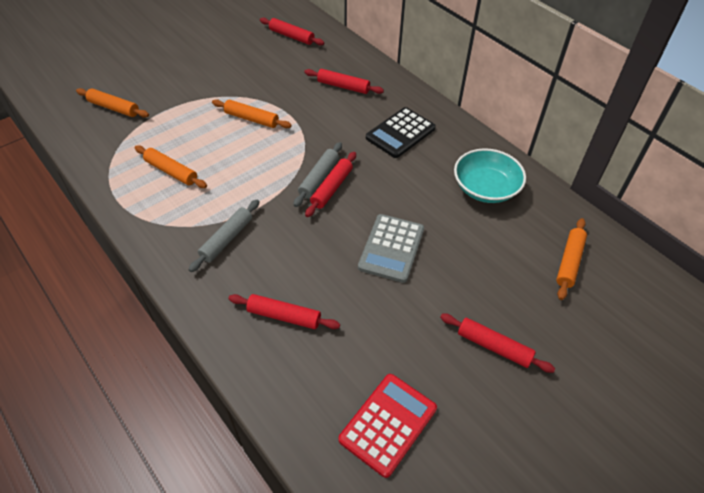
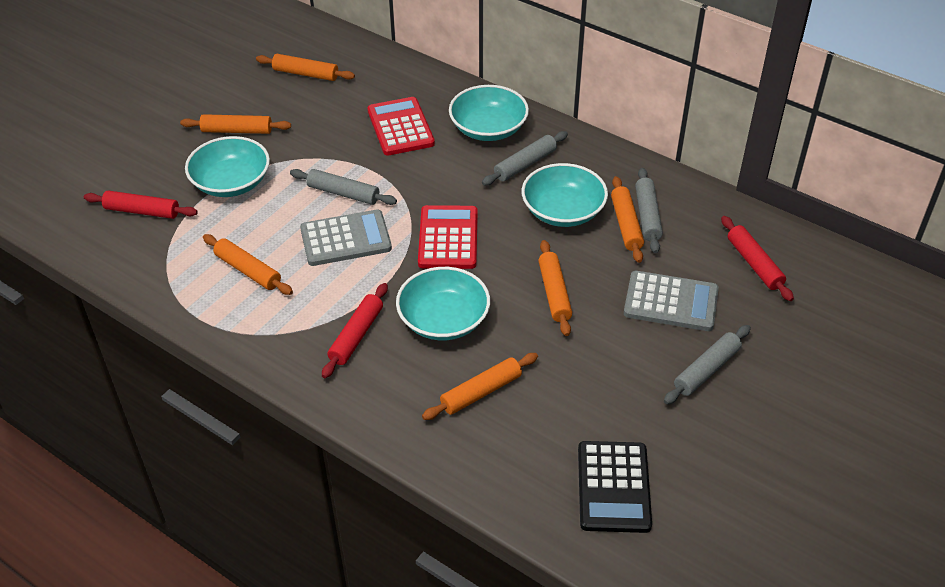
grey calculator: [358,214,424,283] = 1 -> [300,210,392,266] [624,271,719,331] = 2
grey rolling pin: [189,200,260,272] [294,142,342,207] = 2 -> [290,169,397,205] [482,131,568,186] [635,168,663,253] [664,325,751,404] = 4
orange rolling pin: [76,88,149,118] [134,145,207,188] [212,99,292,128] [556,218,587,300] = 4 -> [180,114,291,134] [203,234,293,295] [256,54,355,81] [422,353,538,420] [538,240,572,336] [611,176,644,263] = 6
red calculator: [339,374,437,478] = 1 -> [367,97,435,156] [418,205,478,269] = 2
red rolling pin: [228,294,340,329] [260,18,324,46] [304,69,384,94] [305,152,356,217] [440,314,555,373] = 5 -> [84,191,198,219] [322,283,388,378] [721,216,794,301] = 3
turquoise bowl: [454,148,526,203] = 1 -> [185,136,270,197] [396,267,490,340] [449,85,529,141] [522,163,608,227] = 4

